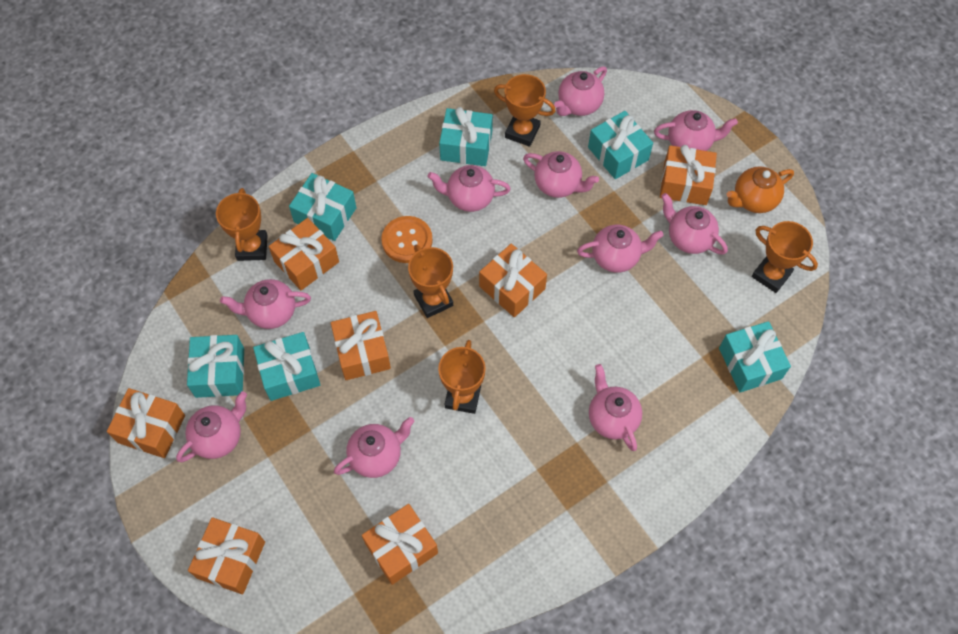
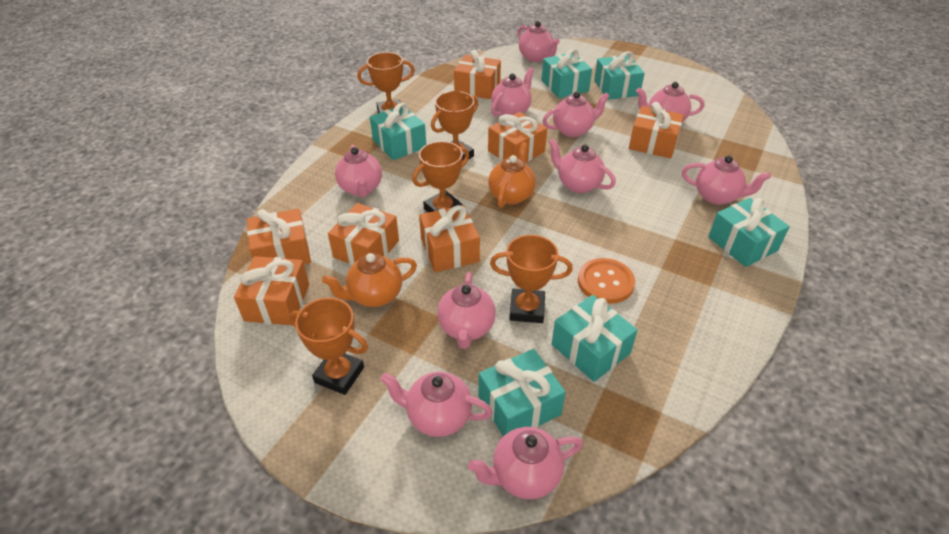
orange teapot: [727,166,794,213] = 1 -> [322,253,417,307] [488,142,536,208] = 2

